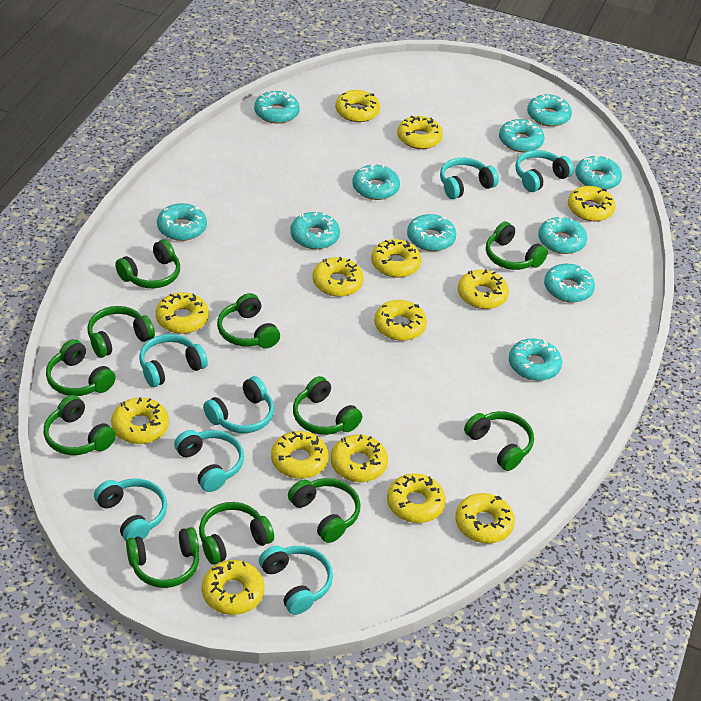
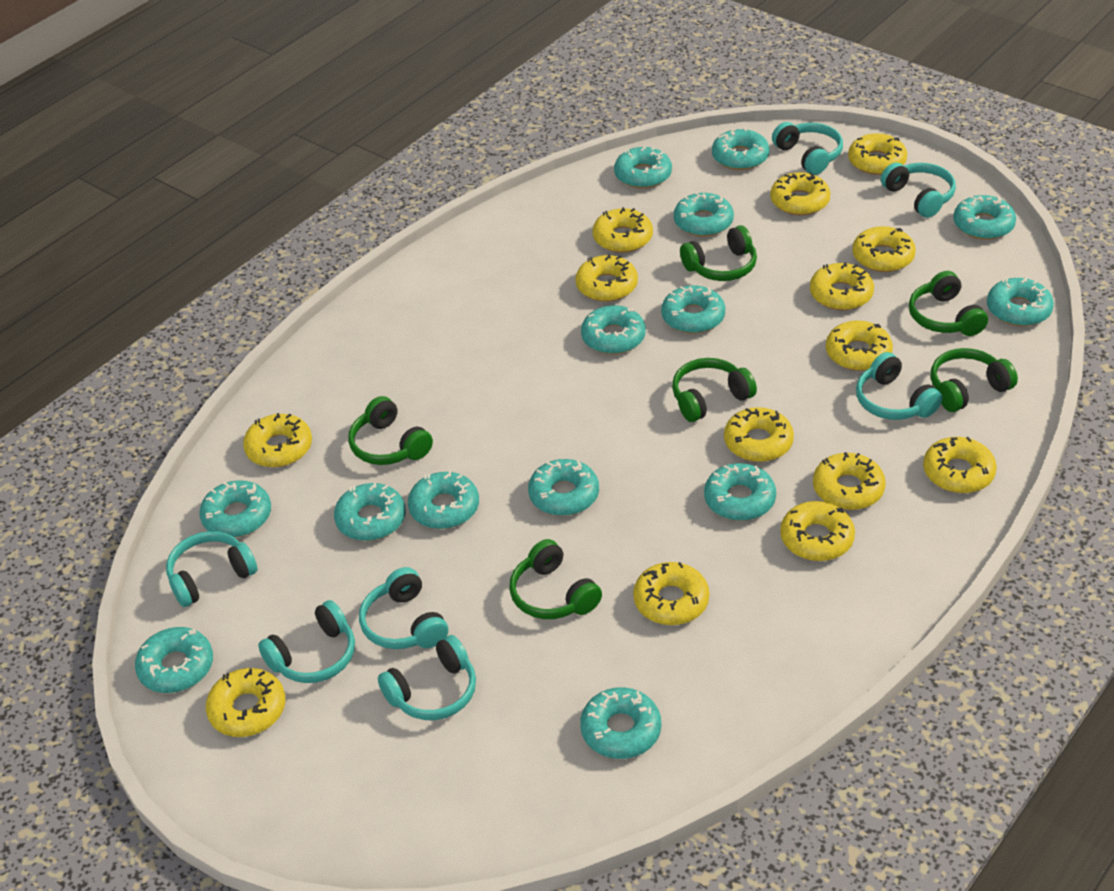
green headphones: [43,395,116,455] [46,339,116,396] [88,306,155,358] [115,239,180,288] [126,527,199,588] [199,502,274,565] [217,293,280,349] [288,478,360,543] [293,376,362,435] [464,411,534,471] [486,222,548,270] = 11 -> [348,396,433,465] [509,539,602,619] [672,358,757,422] [680,225,757,281] [909,271,988,336] [931,348,1018,412] = 6
turquoise donut: [157,203,207,241] [254,91,299,124] [290,211,340,249] [352,164,400,200] [407,214,456,251] [499,119,545,152] [509,338,562,381] [527,94,572,127] [538,217,587,254] [544,264,595,302] [575,156,622,190] = 11 -> [135,627,213,693] [199,480,271,538] [334,483,406,541] [408,471,479,529] [528,459,599,516] [580,687,661,759] [581,305,645,354] [614,146,672,188] [661,285,725,334] [674,192,734,236] [704,463,776,521] [712,128,769,170] [953,195,1016,240] [987,277,1054,326] = 14

